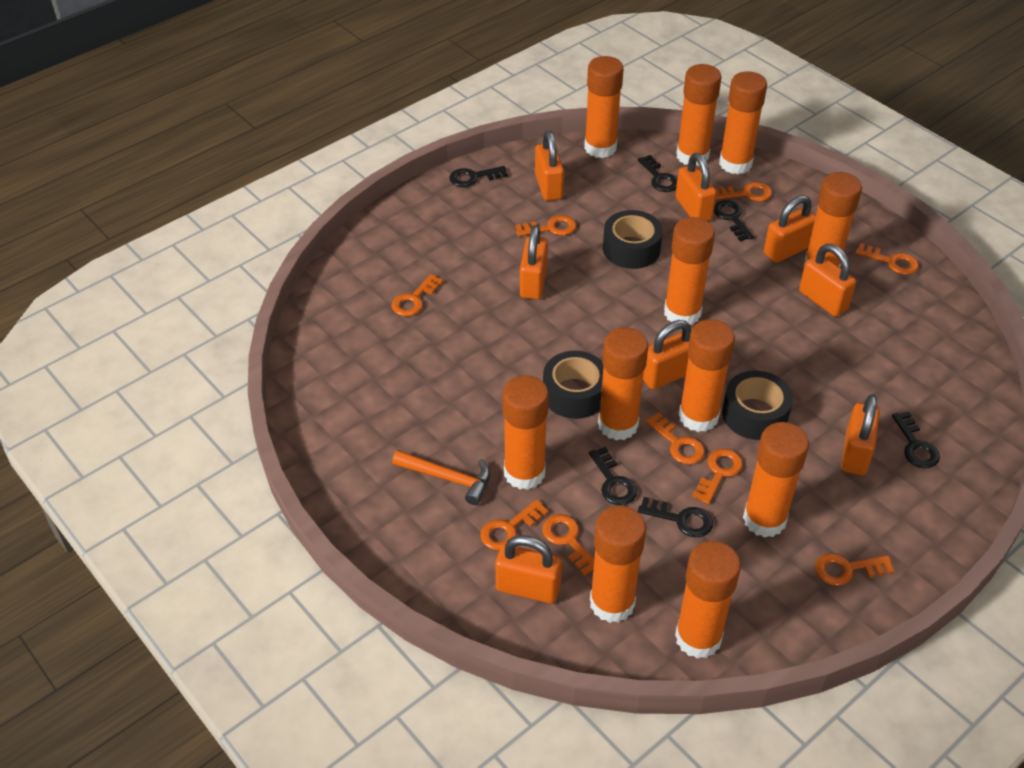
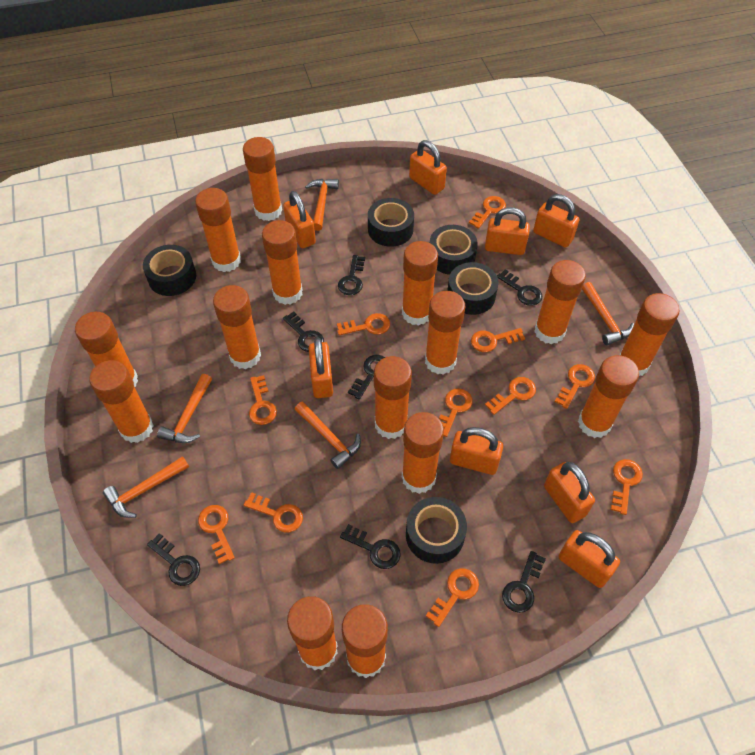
black key: [449,166,508,187] [589,447,637,505] [638,155,677,192] [638,497,713,537] [714,200,754,241] [892,412,940,468] = 6 -> [147,533,200,586] [283,312,324,352] [338,255,365,295] [340,524,401,569] [348,355,385,400] [497,269,542,306] [502,551,546,613] = 7
black tape: [543,351,604,419] [603,210,663,269] [722,371,793,440] = 3 -> [143,245,196,296] [368,198,414,247] [406,497,467,564] [430,225,478,275] [447,262,498,315] = 5
orange glue stick: [502,375,549,490] [584,56,624,158] [590,506,646,623] [598,327,648,441] [664,217,715,325] [675,541,741,659] [676,64,722,166] [679,319,735,432] [719,71,767,174] [743,422,809,537] [803,172,862,267] = 11 -> [75,312,138,387] [89,360,154,443] [195,188,241,272] [213,285,261,369] [243,137,282,221] [262,220,303,305] [287,596,338,671] [342,604,388,678] [374,356,412,439] [402,241,438,326] [402,412,444,494] [425,291,465,375] [534,260,586,344] [578,355,639,438] [620,293,680,376] = 15
orange hammer: [392,450,490,505] = 1 -> [103,456,189,518] [157,374,212,443] [295,401,361,469] [305,179,339,231] [582,282,634,345] = 5
orange key: [392,274,444,316] [480,499,549,550] [515,215,576,237] [542,514,594,576] [645,412,705,465] [692,448,743,504] [715,182,772,202] [815,553,895,586] [855,243,919,275] = 9 -> [198,505,235,564] [244,492,303,532] [249,375,277,425] [337,313,390,335] [426,568,479,627] [439,388,473,437] [469,196,506,229] [471,328,525,352] [485,377,536,415] [555,364,595,409] [611,459,643,515] = 11

